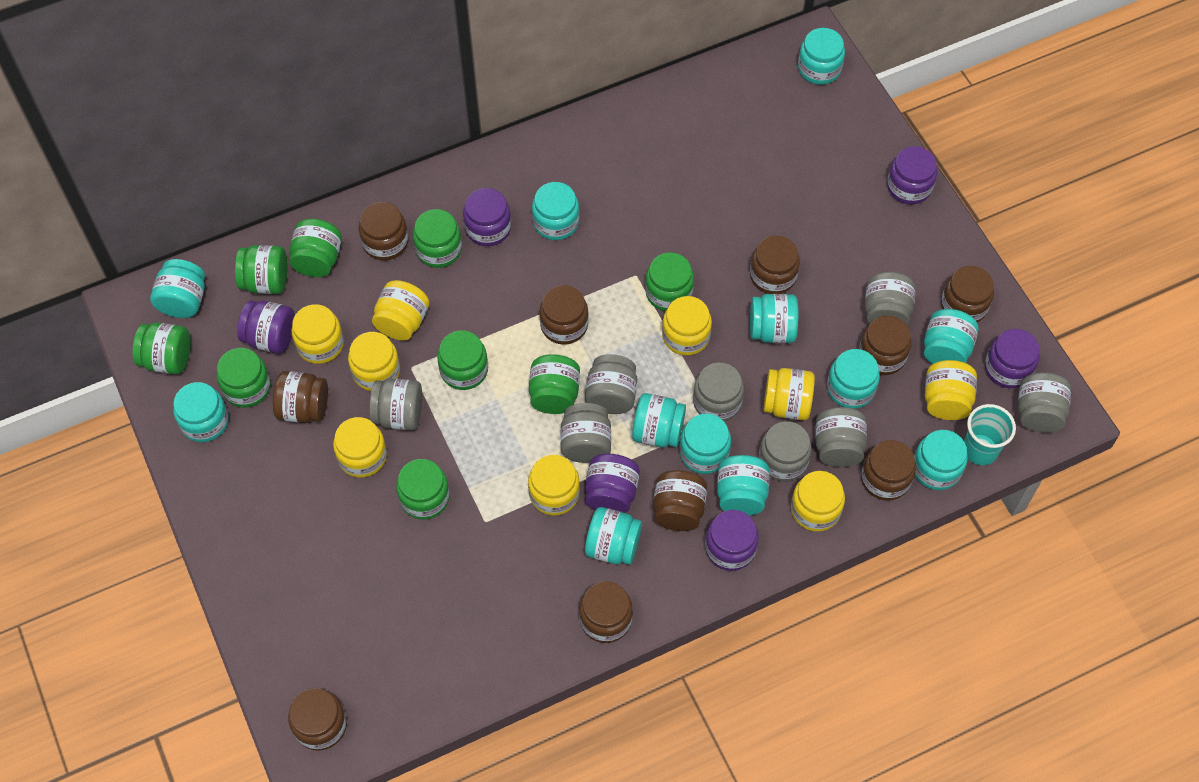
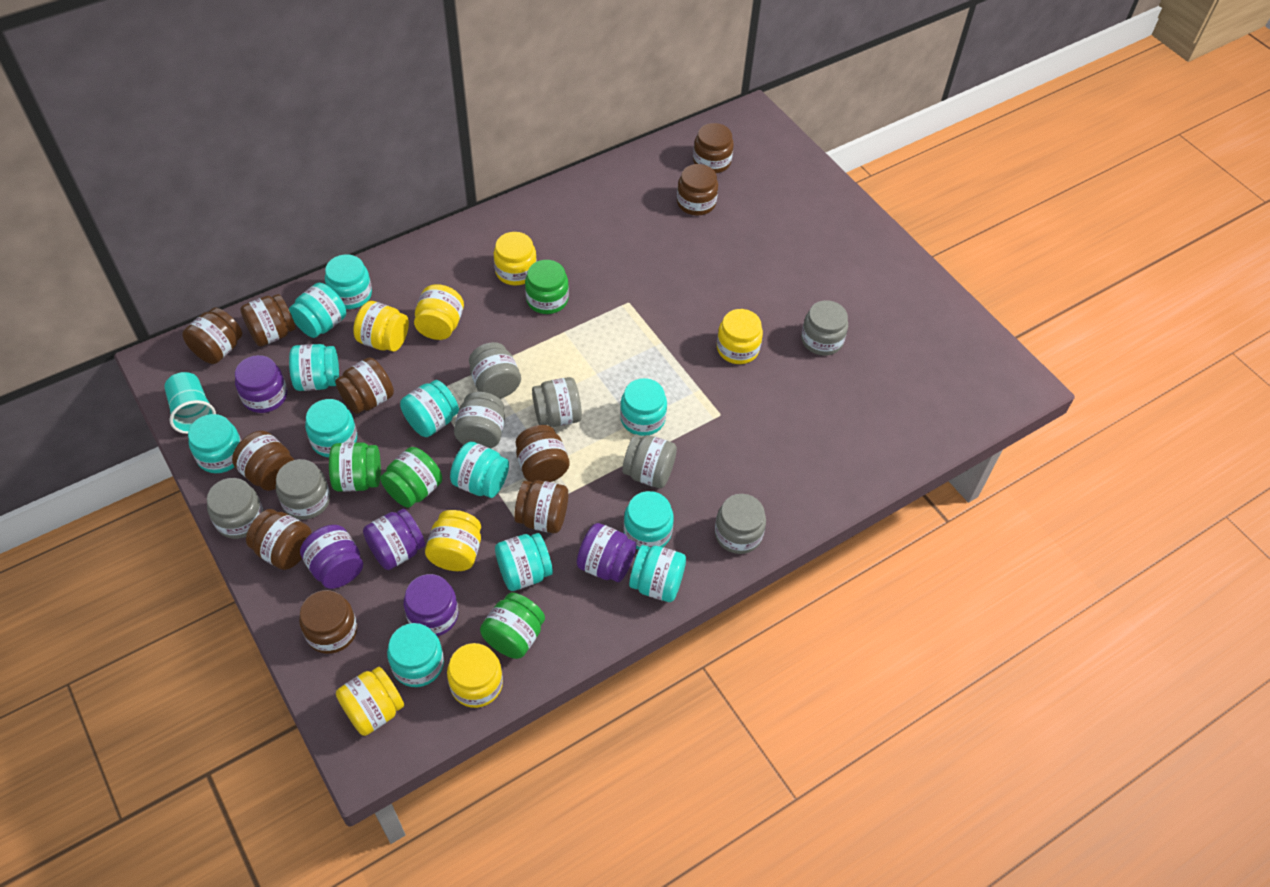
green jar: [133,322,191,374] [217,348,271,408] [235,245,287,294] [289,219,342,277] [396,459,450,520] [413,209,462,268] [437,330,488,390] [529,354,580,414] [645,252,694,311] = 9 -> [329,442,381,492] [380,447,442,508] [480,593,545,659] [525,260,569,314] = 4
purple jar: [237,300,295,354] [463,188,511,246] [585,453,640,513] [705,510,759,571] [887,146,937,204] [985,329,1040,388] = 6 -> [235,355,287,413] [300,525,363,589] [363,509,425,570] [404,574,458,636] [577,523,636,582] = 5
yellow jar: [291,304,344,364] [333,417,387,478] [348,332,400,391] [372,280,429,341] [528,455,580,515] [662,296,712,355] [764,368,815,420] [791,471,845,532] [925,360,977,420] = 9 -> [336,667,404,736] [353,301,409,352] [414,284,464,340] [425,510,481,571] [447,643,503,708] [494,232,537,286] [717,309,763,364] = 7

